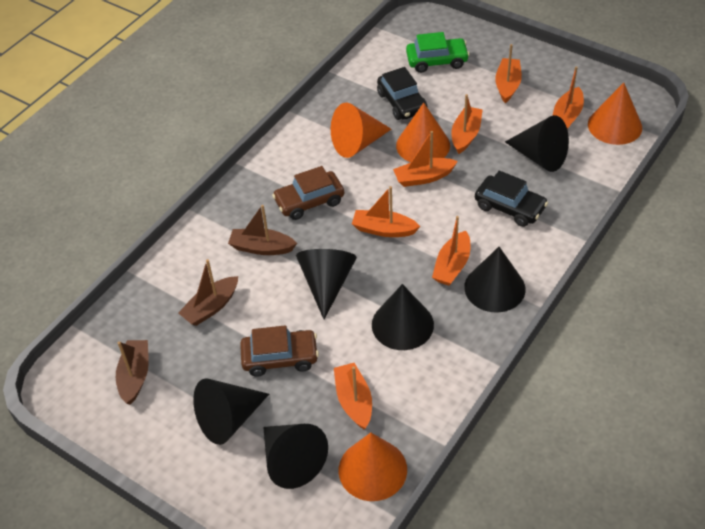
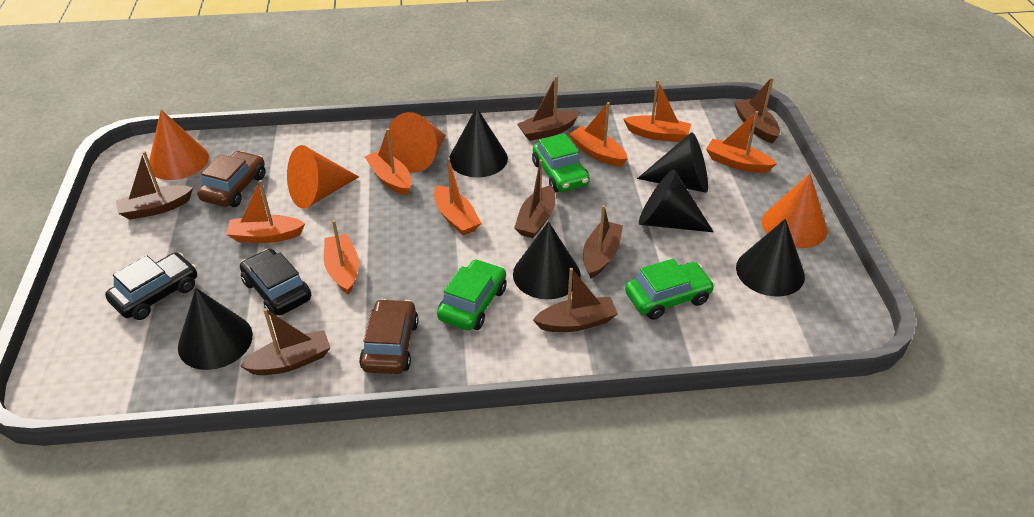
brown boat: [116,340,149,405] [178,259,238,326] [228,205,297,255] = 3 -> [116,151,193,220] [240,308,331,375] [514,159,555,238] [517,76,580,141] [533,268,618,332] [583,205,623,279] [734,77,780,143] = 7
green car: [406,32,470,73] = 1 -> [437,259,507,330] [532,133,590,193] [625,259,715,320] = 3

